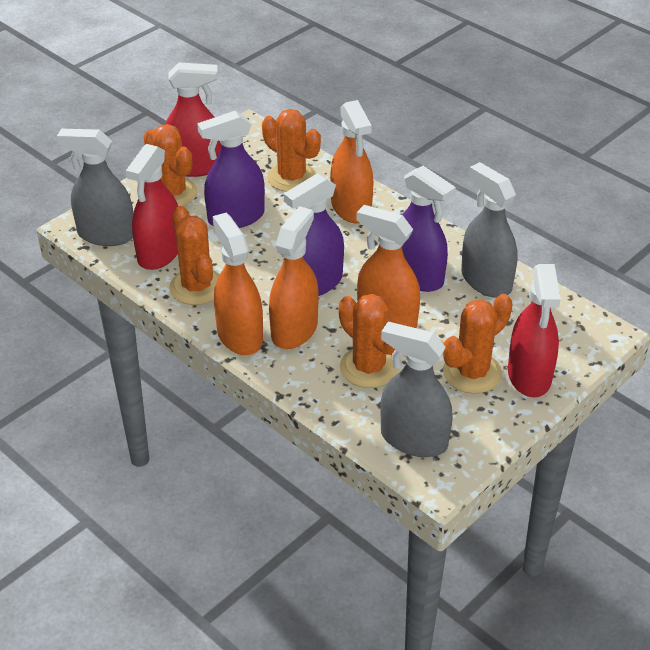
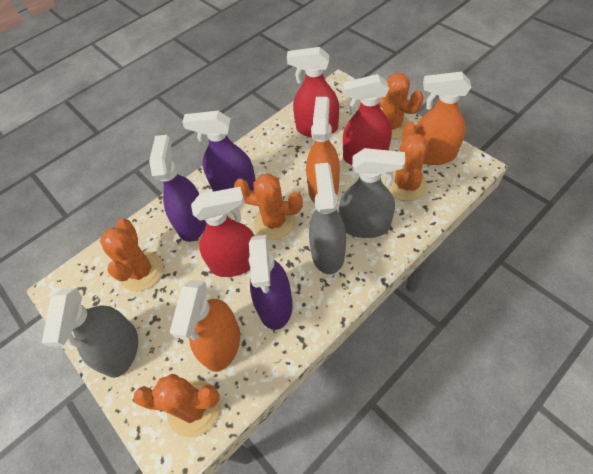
orange spray bottle: [213,213,263,355] [269,206,319,349] [330,100,373,223] [356,205,420,328] = 4 -> [170,280,240,372] [306,97,340,203] [416,72,472,165] = 3

